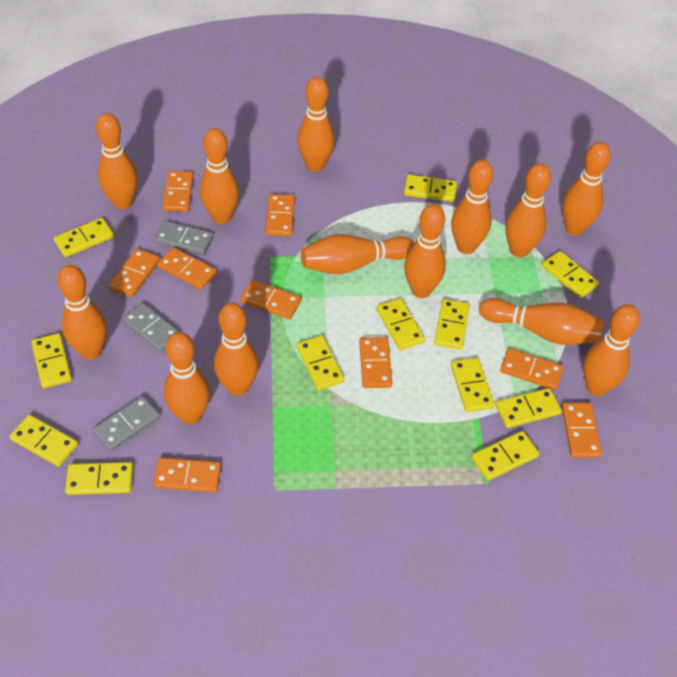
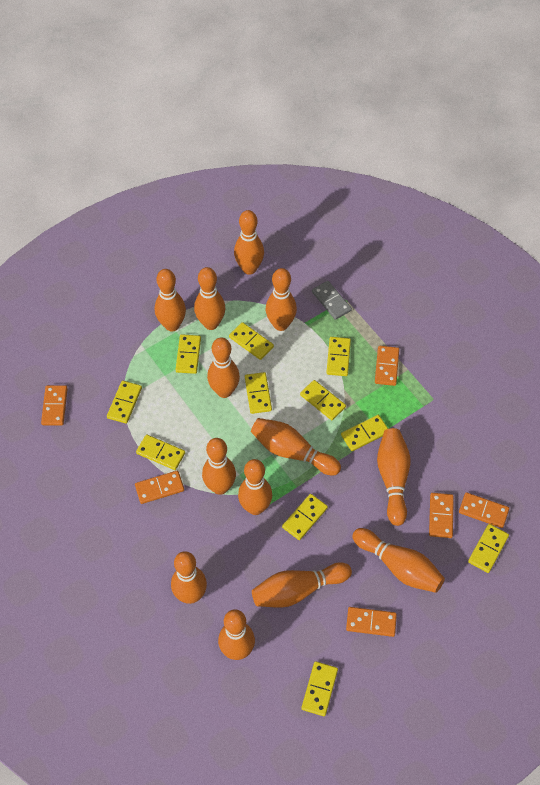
grey domino: [92,396,160,451] [122,302,180,352] [154,221,214,255] = 3 -> [312,281,352,320] = 1
orange domino: [108,249,160,297] [153,457,221,492] [157,247,217,290] [163,171,194,211] [240,280,301,319] [266,194,295,236] [359,337,392,388] [500,348,564,390] [562,403,602,458] = 9 -> [41,385,68,425] [135,470,184,504] [346,607,397,637] [375,346,399,386] [429,493,454,538] [459,492,509,528] = 6
yellow domino: [10,415,78,467] [31,333,72,388] [54,218,114,257] [65,462,133,495] [297,335,344,390] [377,298,425,350] [404,175,457,202] [434,299,470,350] [451,358,494,412] [472,431,539,481] [495,388,562,428] [542,251,599,298] = 12 -> [107,381,142,424] [136,434,185,470] [175,334,201,374] [229,322,274,360] [245,372,272,414] [282,494,328,540] [300,380,346,420] [301,661,338,716] [326,337,351,376] [341,415,388,451] [468,524,509,573] = 11

